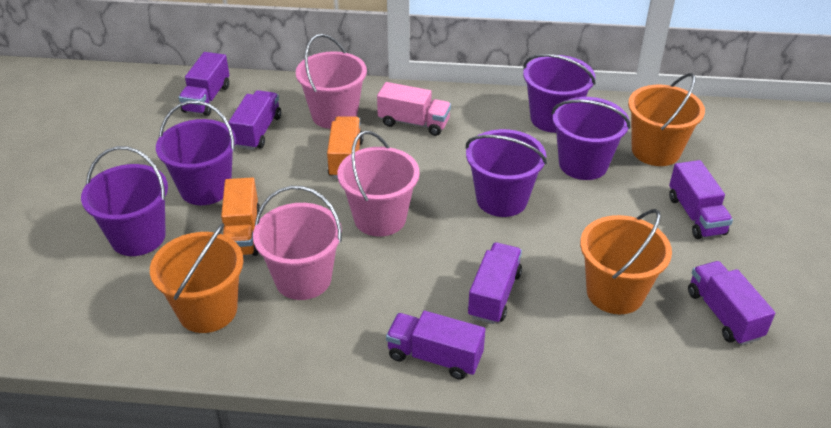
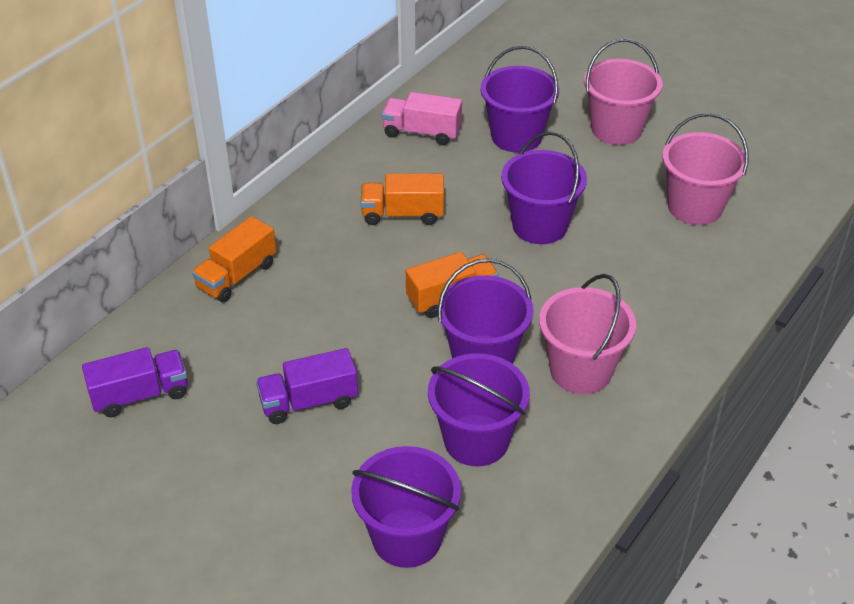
orange bucket: [150,223,244,333] [580,209,672,314] [628,73,705,166] = 3 -> none = 0
orange truck: [221,177,260,256] [327,116,364,178] = 2 -> [192,216,276,302] [361,173,444,225] [406,252,499,318] = 3
purple truck: [179,52,229,116] [228,90,281,150] [386,311,485,380] [468,242,522,324] [669,160,733,239] [688,261,775,345] = 6 -> [82,347,188,417] [256,348,358,424] = 2

